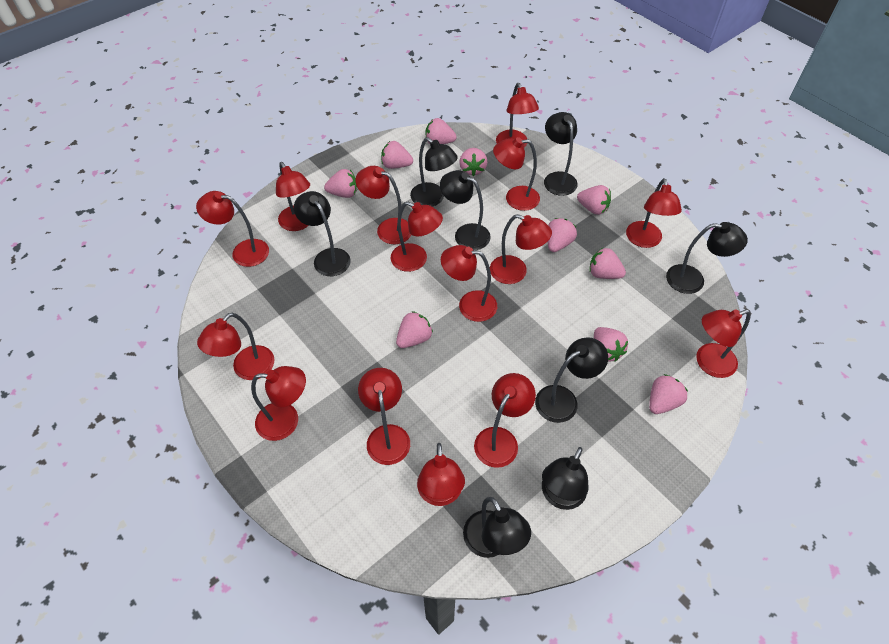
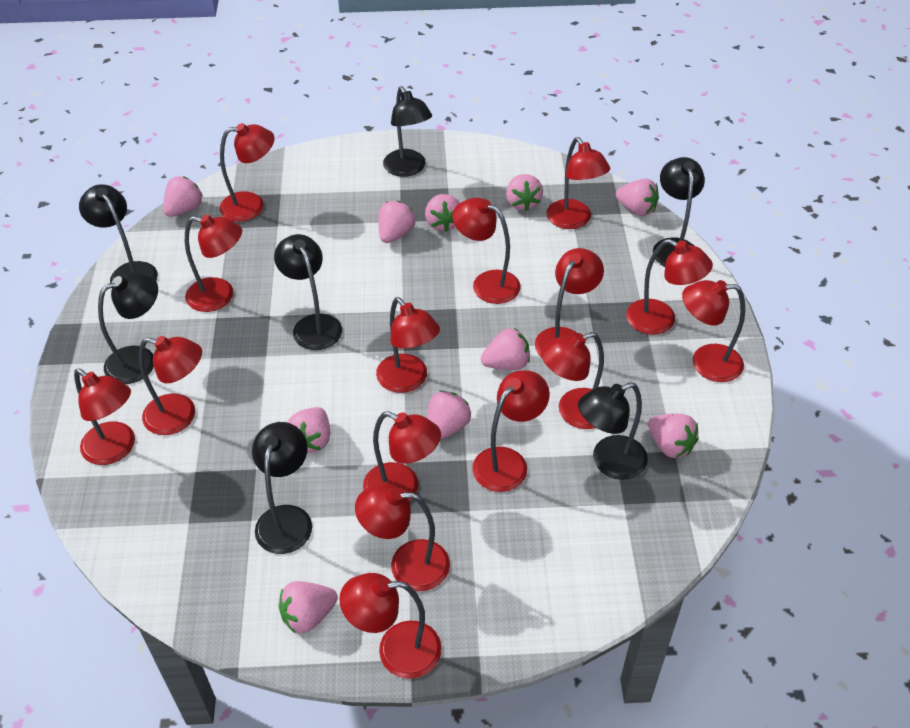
black lamp: [294,191,351,276] [410,137,458,207] [440,170,491,250] [463,497,531,558] [535,337,608,423] [542,447,589,510] [544,112,578,196] [666,222,748,294] = 8 -> [79,184,158,283] [98,273,158,384] [252,422,312,554] [274,234,342,350] [383,86,432,177] [578,382,648,480] [653,157,705,267] = 7

